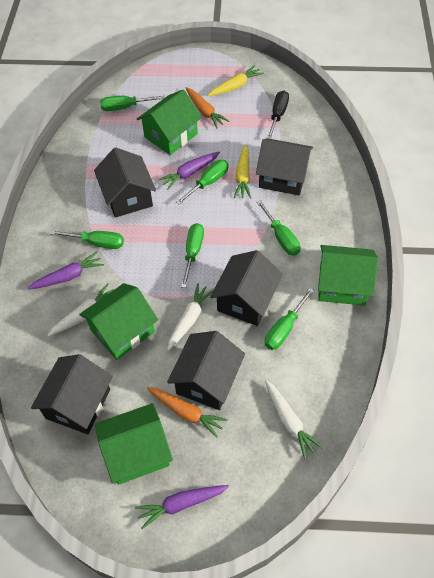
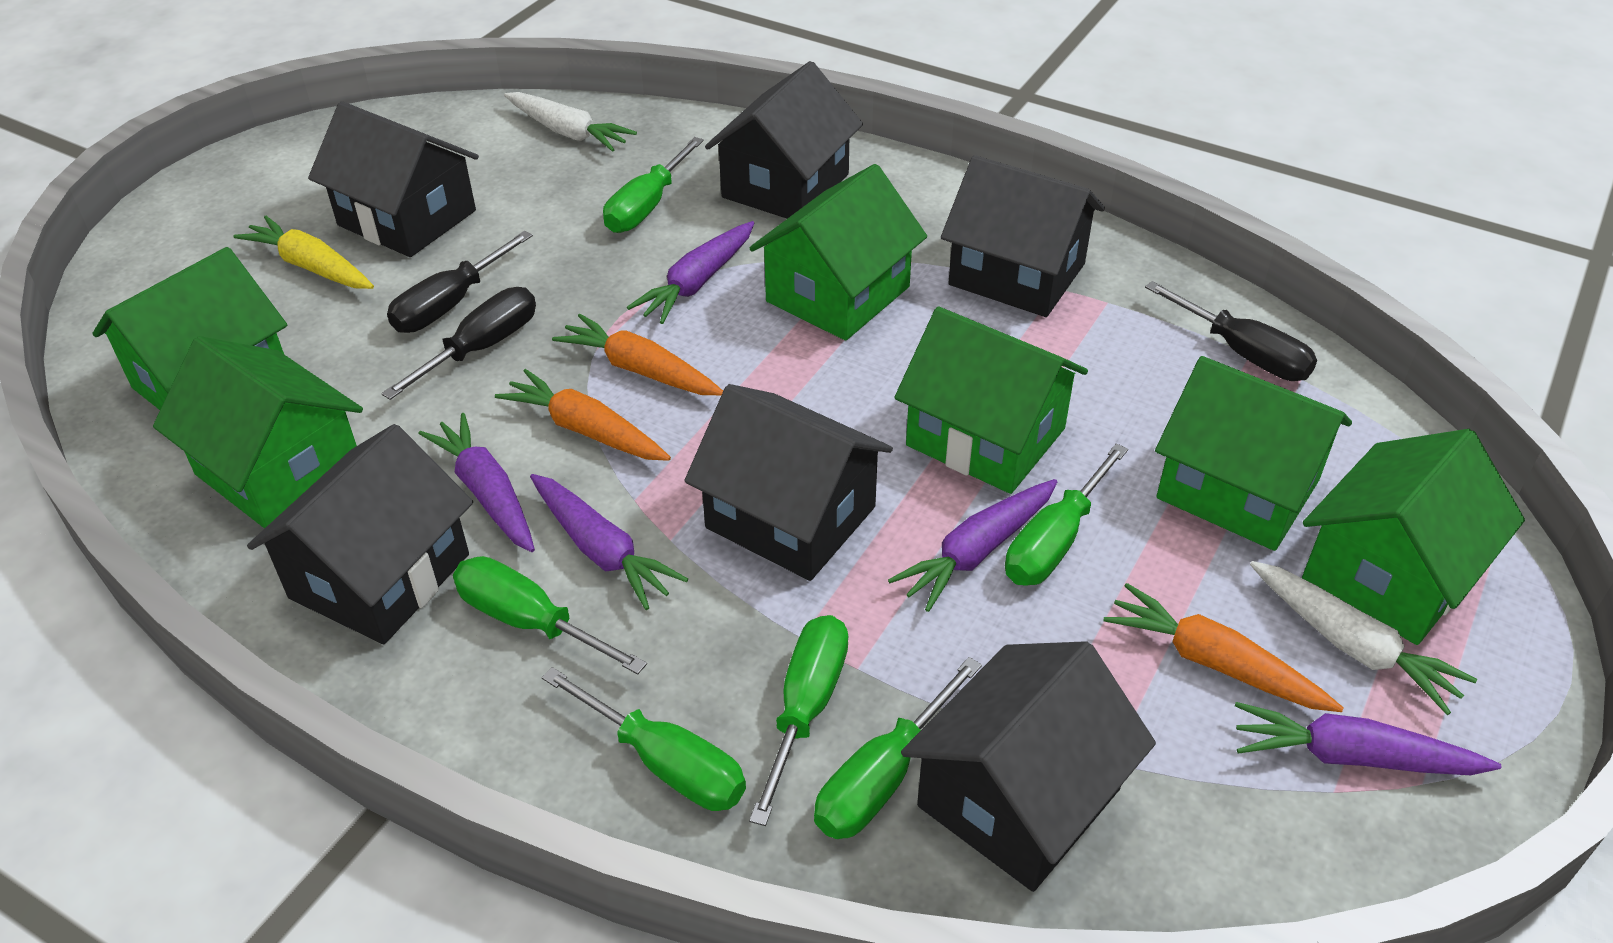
black house: [31,354,113,434] [94,147,156,218] [167,331,245,410] [210,250,283,326] [256,138,313,195] = 5 -> [247,424,473,644] [308,101,479,257] [684,384,893,581] [705,61,863,219] [901,641,1156,892] [941,155,1105,317] = 6
black screwdriver: [267,91,289,139] = 1 -> [381,287,536,400] [387,231,533,333] [1145,281,1317,381] = 3
green house: [79,283,158,360] [95,403,173,484] [137,90,202,155] [318,245,378,306] = 4 -> [92,247,287,410] [153,336,363,529] [750,164,927,340] [894,307,1088,494] [1155,356,1352,551] [1302,429,1525,645] = 6
orange carrot: [147,387,227,438] [186,87,229,128] = 2 -> [495,369,671,461] [552,314,723,395] [1104,583,1344,712] = 3
purple carrot: [28,252,104,290] [135,485,229,529] [158,152,220,190] = 3 -> [419,413,535,552] [530,474,688,610] [627,221,754,324] [888,479,1057,612] [1235,702,1501,775] = 5
white carrot: [47,284,114,337] [167,283,214,351] [265,380,323,459] = 3 -> [504,92,637,152] [1250,561,1477,715] = 2
yellow carrot: [208,65,264,96] [234,144,251,199] = 2 -> [233,216,374,289] = 1

